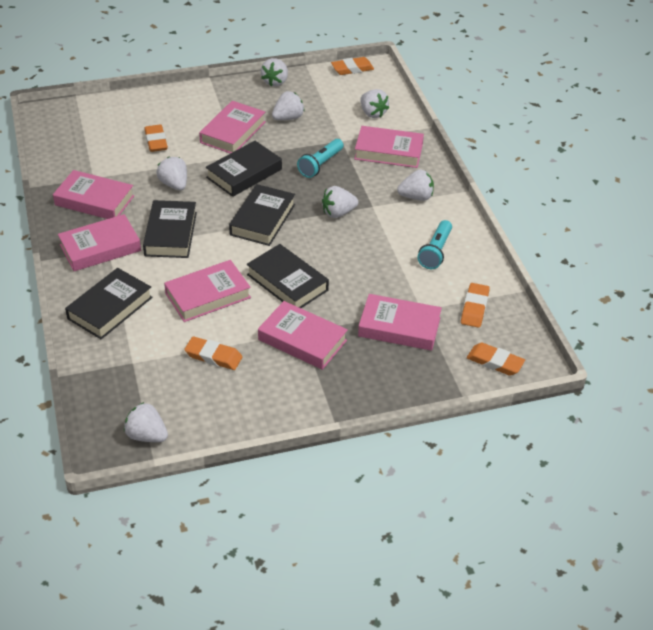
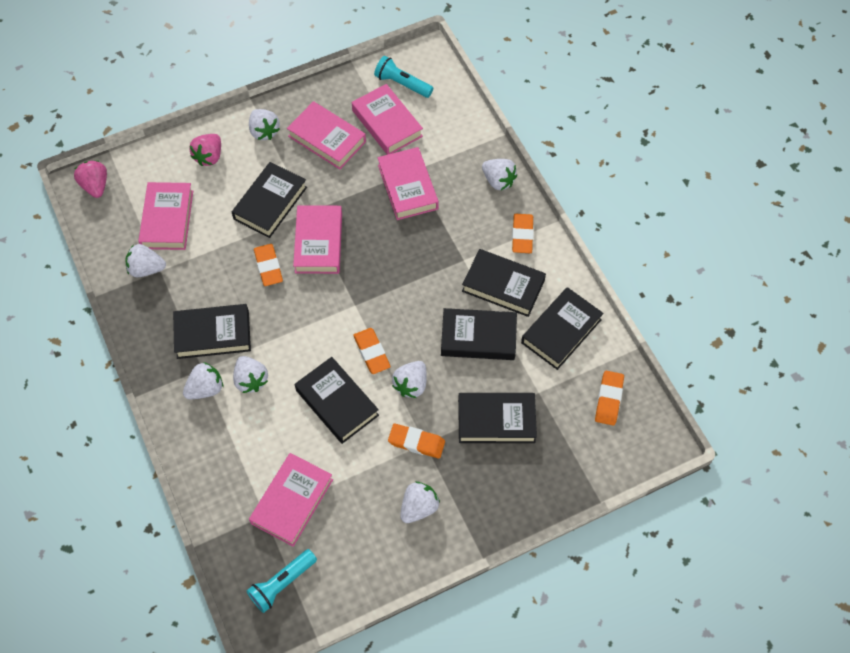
black book: [65,268,153,339] [143,200,197,258] [206,141,282,197] [229,184,295,246] [247,244,329,308] = 5 -> [173,304,251,359] [232,162,307,238] [295,357,379,444] [441,308,517,360] [458,393,537,443] [462,249,546,317] [521,287,604,370] = 7
pink book: [53,170,134,219] [58,214,141,271] [164,260,251,322] [199,101,266,154] [258,301,348,370] [354,126,424,168] [358,294,442,351] = 7 -> [138,182,193,250] [249,453,333,547] [287,101,366,169] [293,205,342,274] [352,84,423,155] [377,147,439,220] = 6
pink strawberry: none = 0 -> [74,160,107,198] [189,134,221,166] = 2

